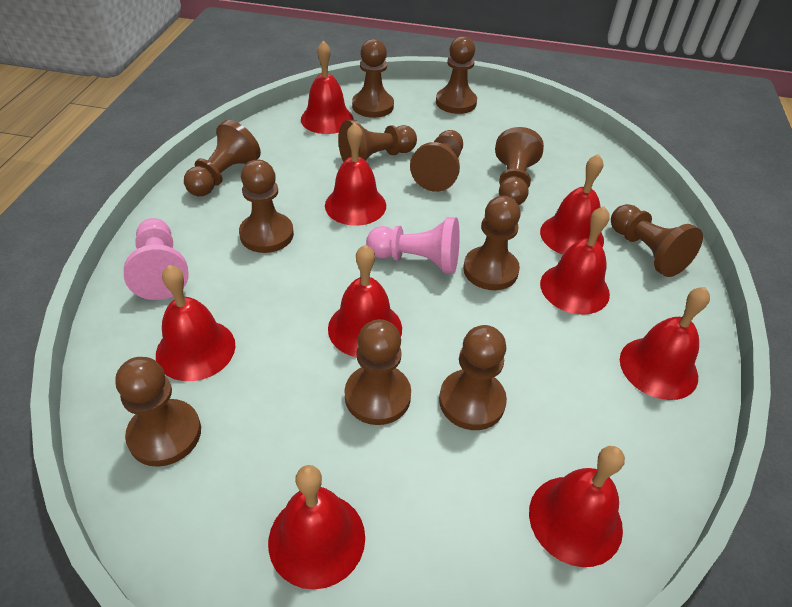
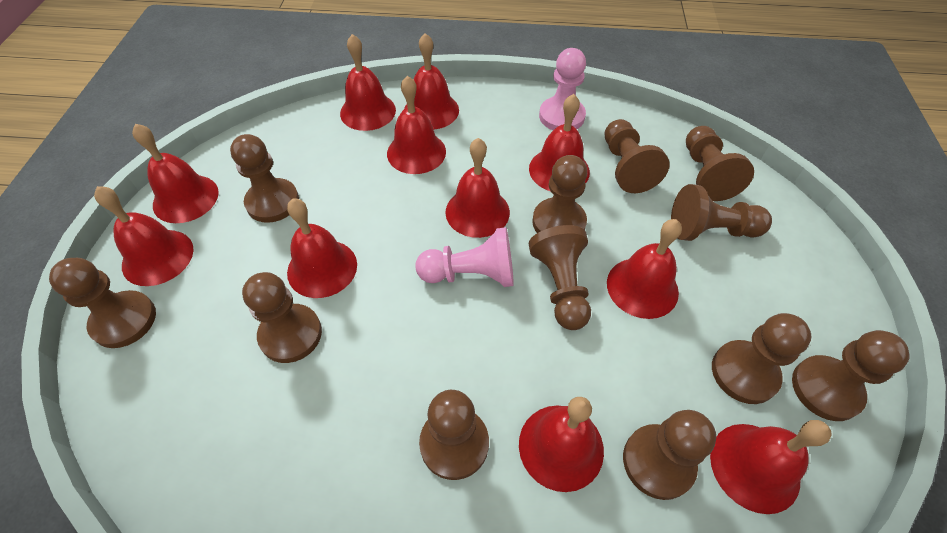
red bell: [156,265,235,381] [268,465,365,590] [301,41,354,134] [325,123,386,226] [328,245,402,357] [529,446,625,567] [540,154,604,255] [540,206,610,315] [620,287,710,400] = 9 -> [94,186,194,286] [132,124,219,223] [287,198,357,298] [340,34,396,131] [387,76,446,174] [404,33,459,129] [445,138,510,238] [519,397,604,492] [529,94,590,191] [607,219,682,319] [710,420,832,514] = 11

